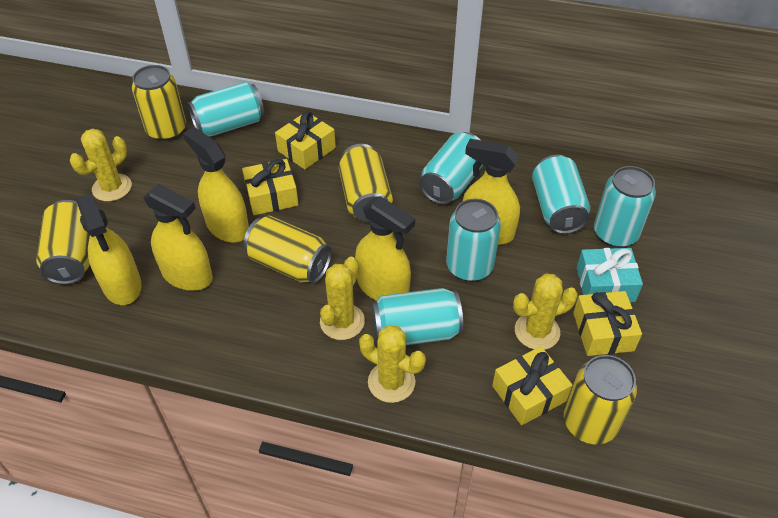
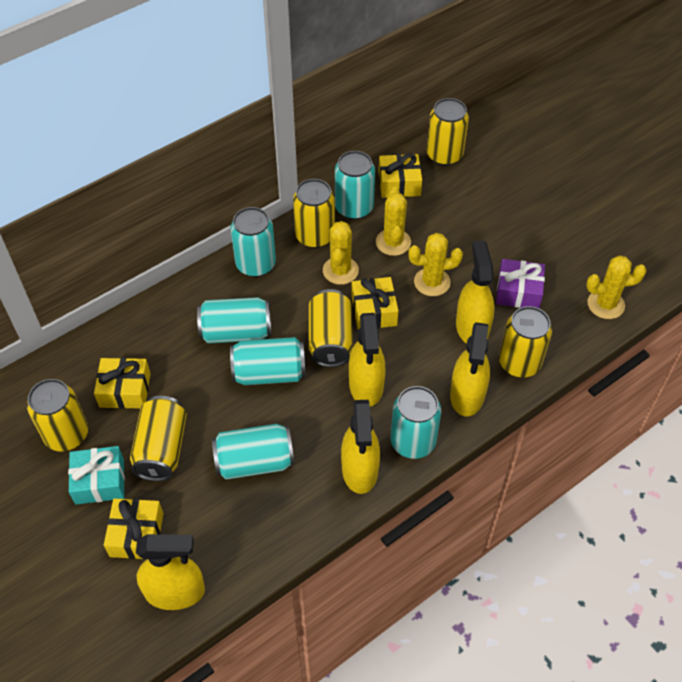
purple gift: none = 0 -> [496,259,545,308] = 1
yellow can: [36,200,90,285] [132,65,186,141] [244,216,332,284] [339,144,393,222] [564,355,637,444] = 5 -> [27,379,88,451] [130,396,187,481] [293,179,335,248] [309,289,353,367] [427,98,469,166] [499,306,552,377] = 6

